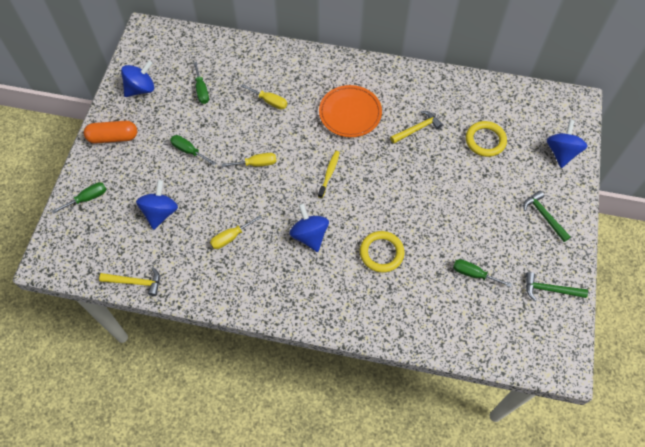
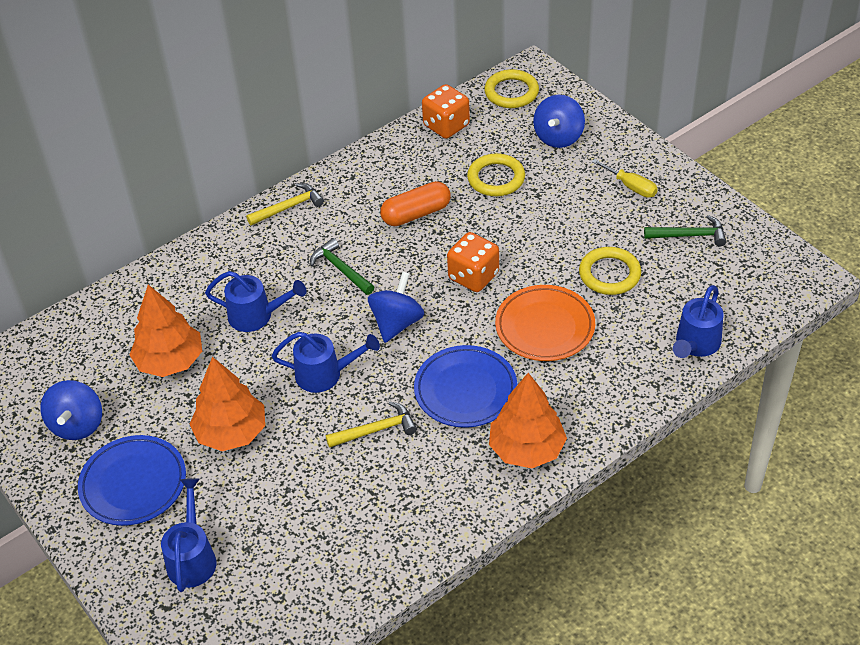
blue plate: none = 0 -> [78,435,186,526] [414,345,517,428] = 2
blue spinning top: [121,60,154,97] [136,180,178,230] [289,203,329,252] [547,120,587,168] = 4 -> [40,380,102,440] [368,272,424,343] [533,95,585,148] = 3
blue watering can: none = 0 -> [161,478,216,592] [205,271,307,332] [272,332,380,393] [673,285,723,358] = 4
green screwdriver: [52,182,107,214] [170,135,216,165] [194,62,209,104] [453,259,512,287] = 4 -> none = 0
orange dice: none = 0 -> [422,84,470,139] [447,232,499,292] = 2
orange tree: none = 0 -> [129,285,202,377] [190,357,265,451] [489,373,567,468] = 3
yellow ring: [360,231,405,273] [466,121,507,157] = 2 -> [467,153,525,196] [484,69,539,108] [579,247,641,295] = 3
yellow screwdriver: [210,215,262,249] [222,153,276,167] [241,84,287,109] = 3 -> [592,159,658,198] = 1
yellow toothbrush: [318,151,340,198] = 1 -> none = 0

